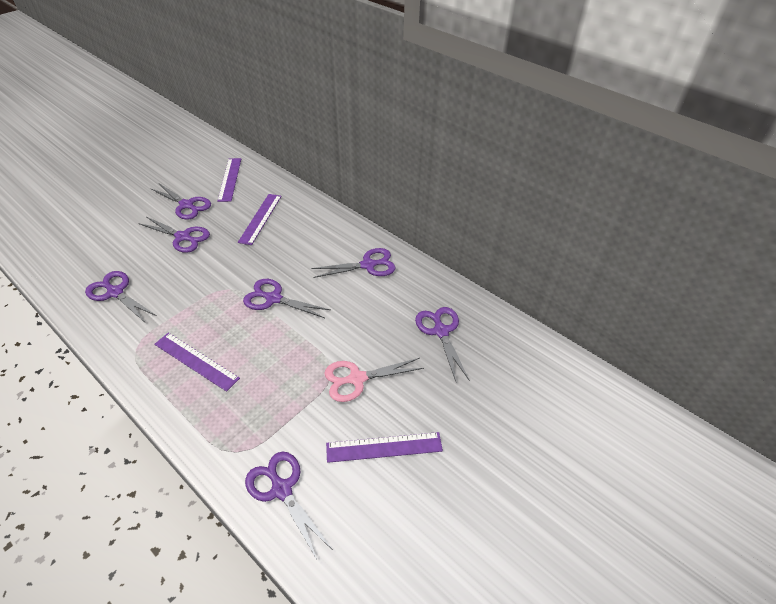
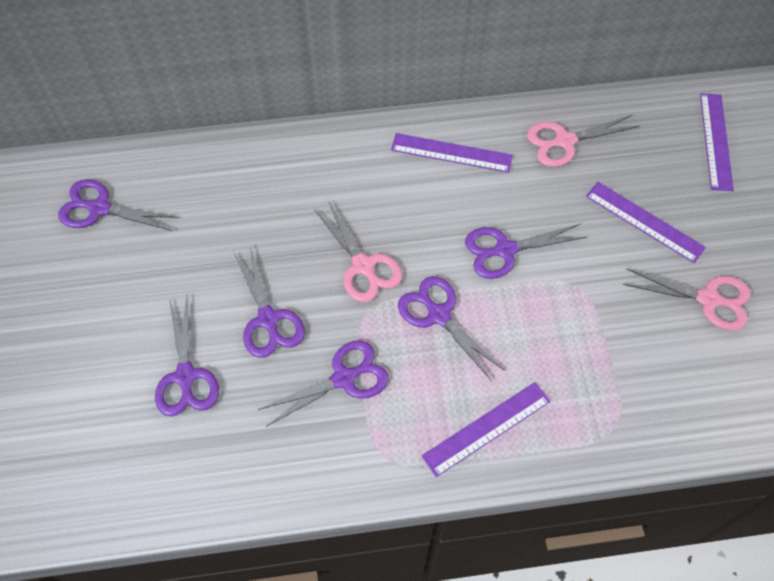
pink scissors: [324,358,424,402] = 1 -> [314,200,402,302] [527,115,640,167] [622,268,751,331] = 3
purple scissors: [85,271,157,322] [138,217,210,253] [150,184,211,220] [243,279,330,318] [245,452,333,559] [311,248,396,278] [415,307,469,381] = 7 -> [58,179,179,231] [155,297,219,416] [234,247,305,358] [258,340,389,427] [398,276,505,381] [465,224,587,279] = 6

